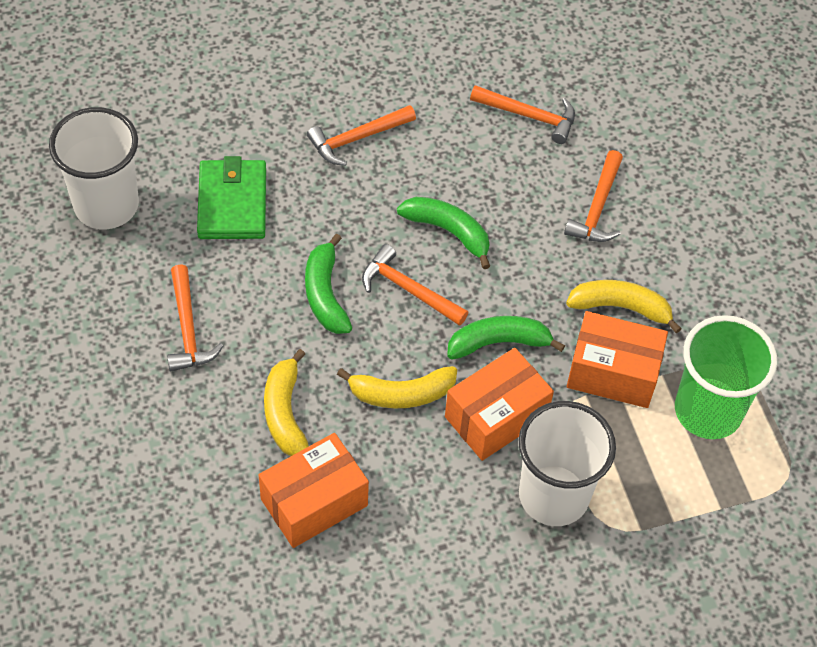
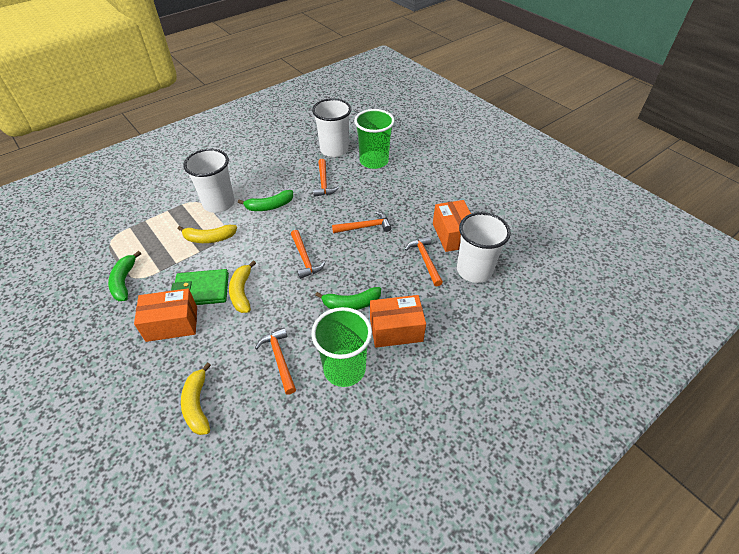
green cup: [675,315,777,439] = 1 -> [311,307,372,387] [354,109,395,169] = 2
white cup: [49,107,139,229] [519,401,616,526] = 2 -> [183,149,235,213] [312,98,351,157] [457,212,511,283] = 3

